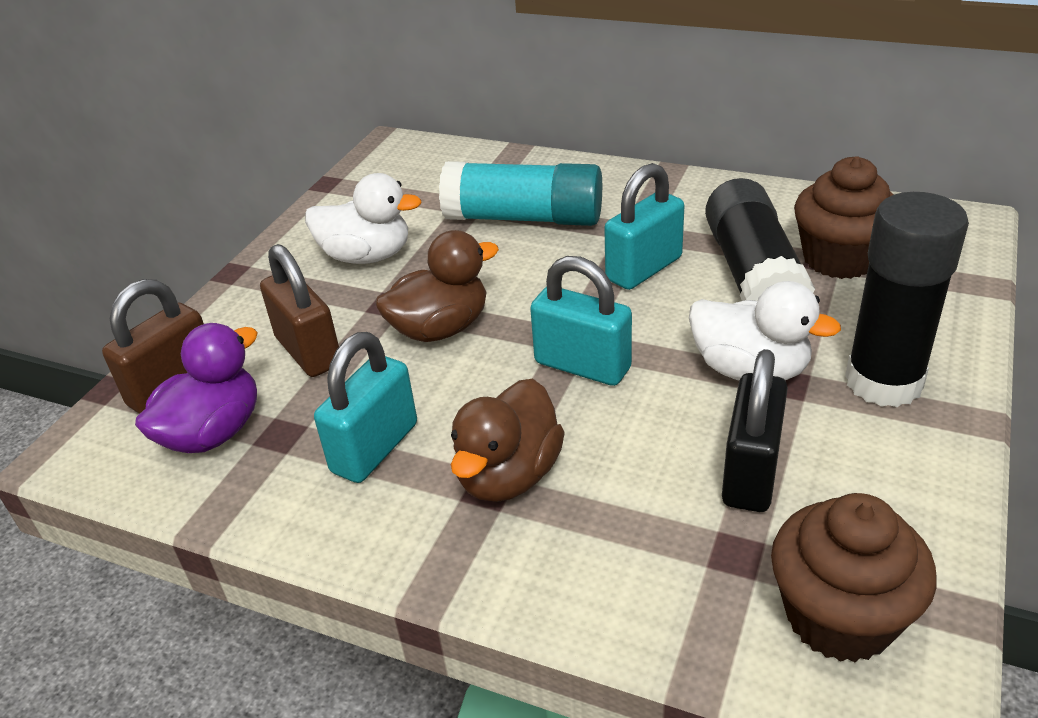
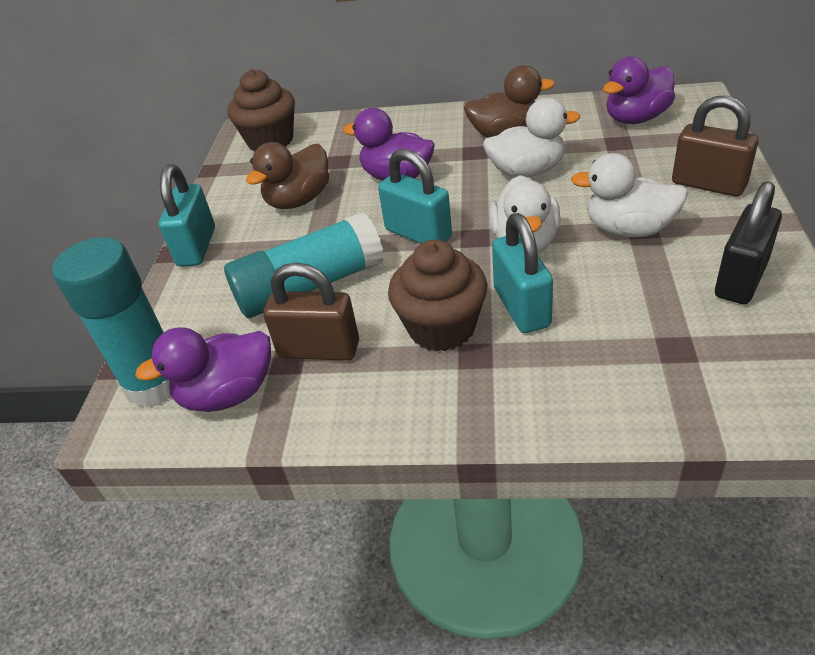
black glue stick: [705,178,815,301] [845,192,969,407] = 2 -> none = 0
purple duck: [135,323,258,453] = 1 -> [135,328,271,412] [343,108,435,181] [603,56,675,124] = 3
turquoise glue stick: [439,161,602,226] = 1 -> [52,237,172,407] [224,212,384,318] = 2
white duck: [305,173,422,264] [689,281,841,381] = 2 -> [483,98,580,177] [489,175,561,253] [571,153,688,237] = 3

